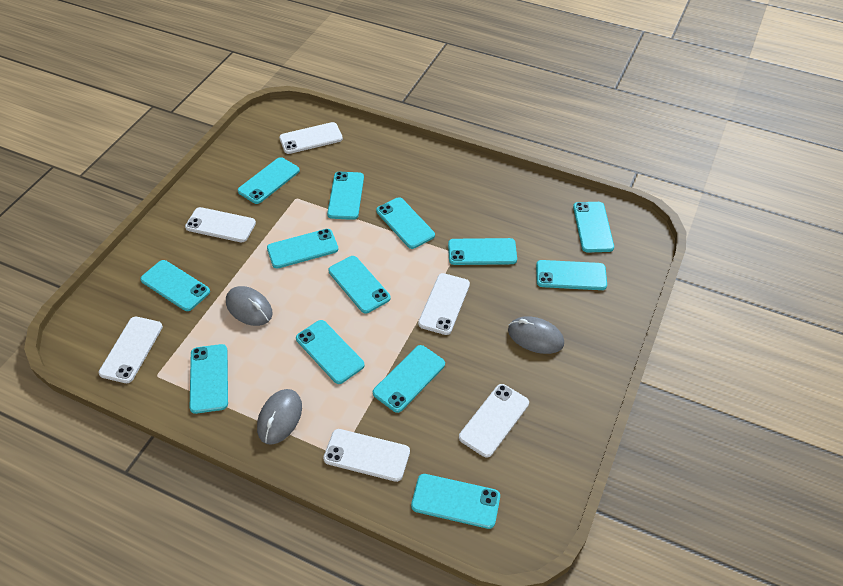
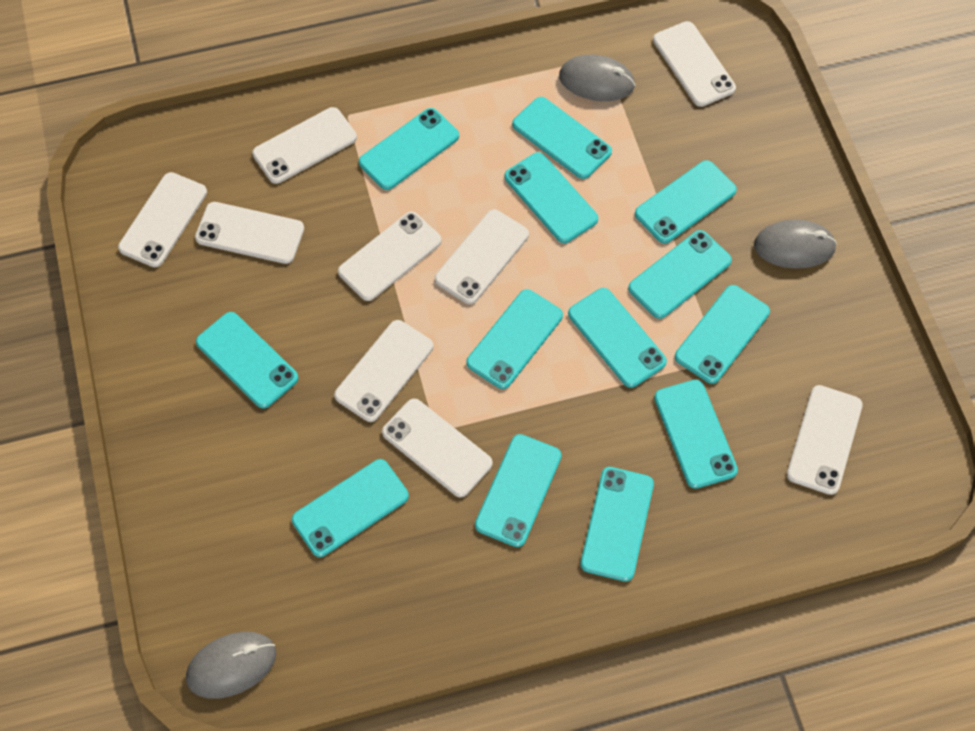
white phone: [98,317,163,383] [185,207,256,242] [279,122,343,154] [323,429,410,482] [418,273,470,335] [459,384,529,458] = 6 -> [118,172,207,267] [195,202,304,264] [252,107,357,184] [334,320,433,422] [338,212,442,301] [382,399,493,497] [435,210,529,304] [653,21,736,107] [787,385,863,495] = 9

